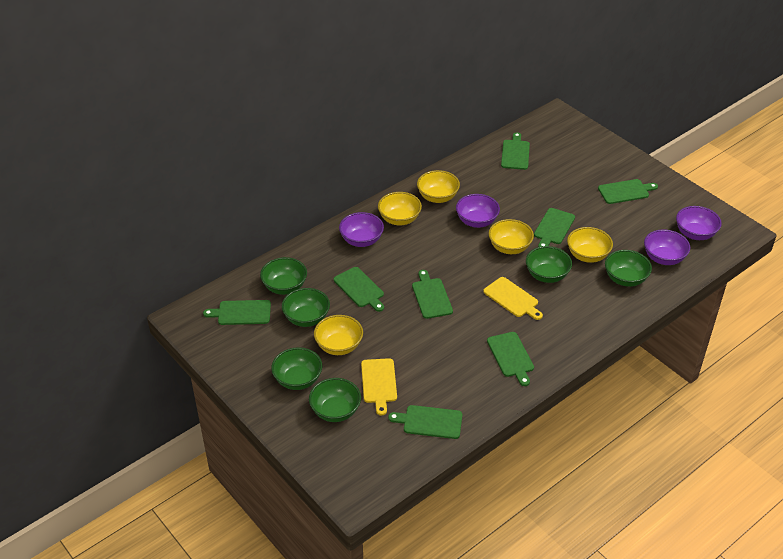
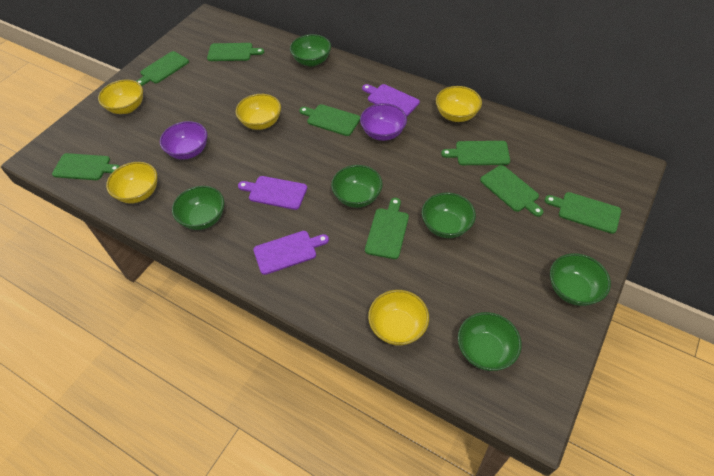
purple bowl: [339,212,384,247] [456,194,500,228] [644,229,690,265] [676,206,722,240] = 4 -> [160,121,207,160] [360,103,407,141] = 2
purple cutting board: none = 0 -> [238,176,307,210] [253,231,329,275] [362,84,420,116] = 3
yellow cutting board: [361,358,397,415] [483,277,543,320] = 2 -> none = 0

